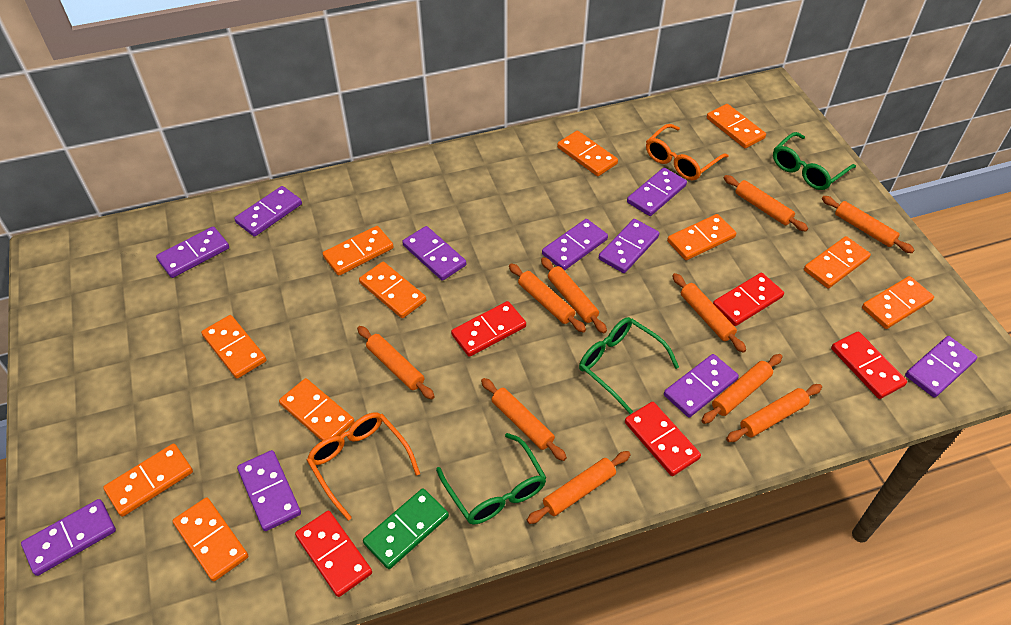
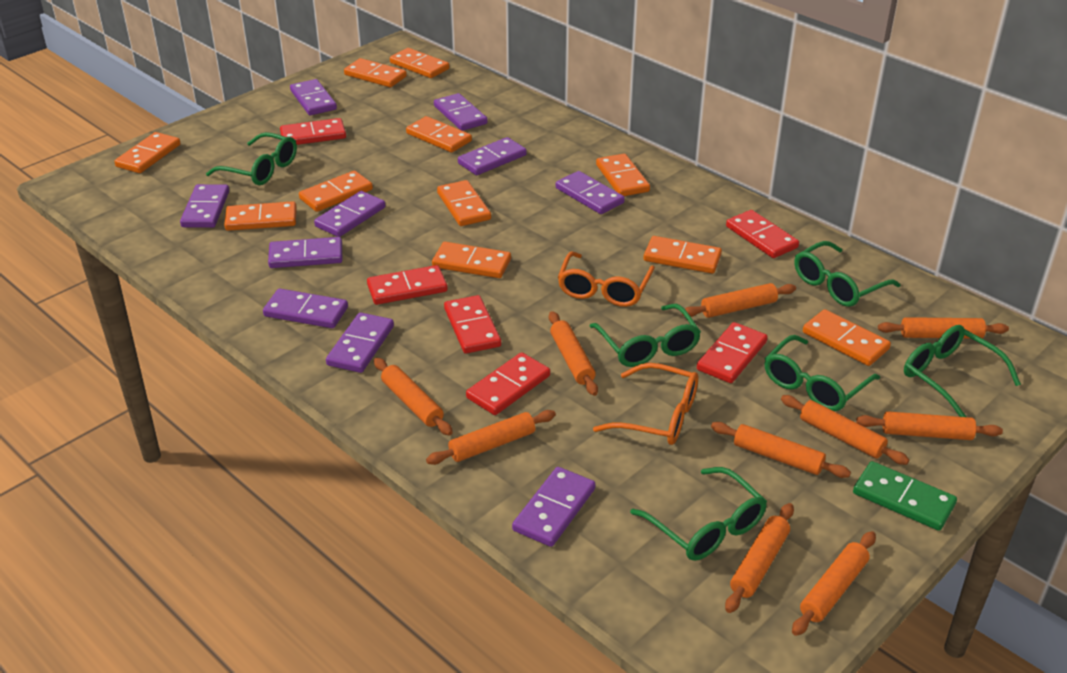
green glasses: [436,433,546,525] [579,317,679,414] [773,132,856,190] = 3 -> [206,132,297,185] [590,304,701,367] [630,467,767,561] [765,335,880,411] [794,241,901,307] [904,325,1021,417] = 6
red domino: [295,511,372,597] [451,301,526,357] [625,402,701,476] [713,273,784,326] [831,332,907,399] = 5 -> [280,118,346,145] [367,265,448,305] [444,295,501,354] [466,352,550,415] [697,322,768,383] [726,210,799,258] = 6

